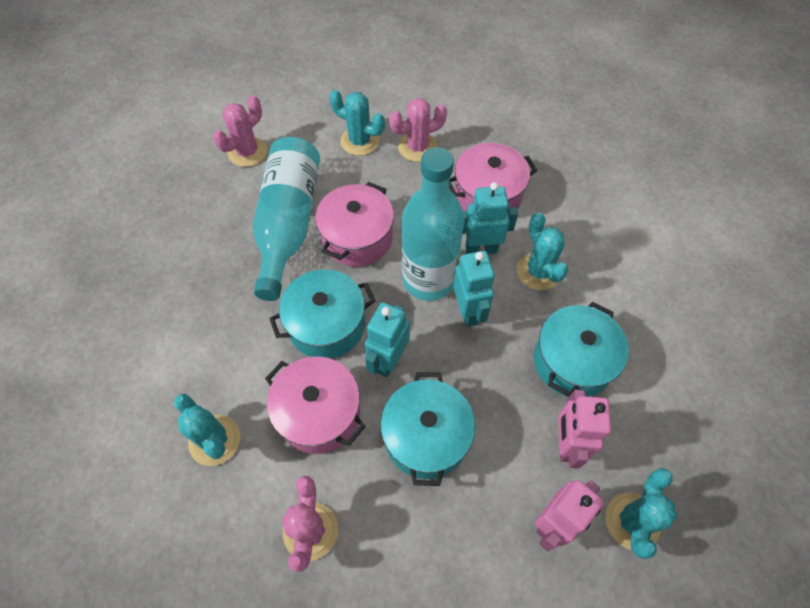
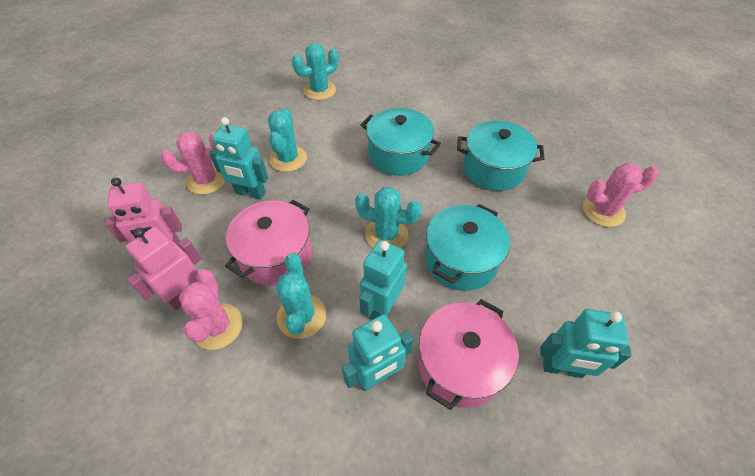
pink pot: [265,356,366,454] [315,182,394,267] [449,143,538,211] = 3 -> [225,200,312,285] [418,299,519,410] = 2
turquoise bottle: [253,137,320,301] [402,147,465,301] = 2 -> none = 0
turquoise robot: [365,302,410,377] [453,251,495,327] [463,182,518,254] = 3 -> [209,117,268,200] [342,314,414,391] [359,240,407,320] [540,309,632,378] = 4

